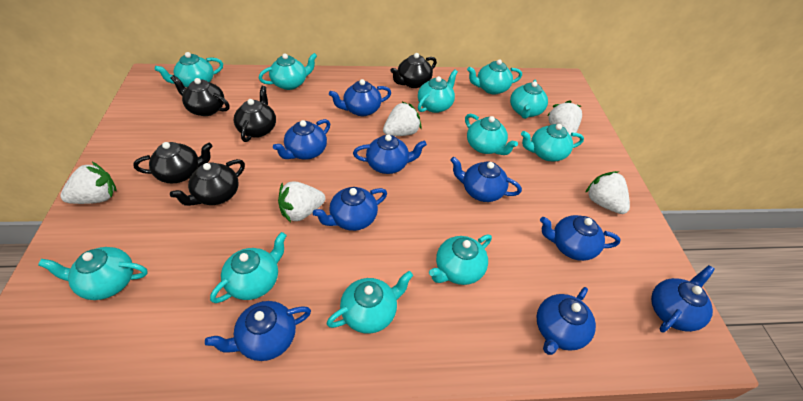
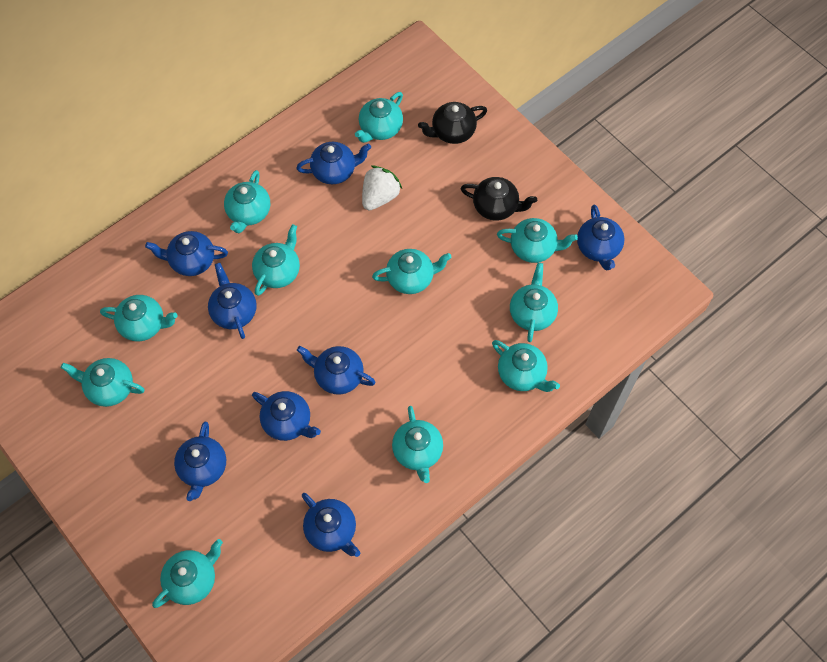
black teapot: [133,142,212,183] [170,75,230,116] [170,159,245,206] [234,86,276,142] [390,53,437,88] = 5 -> [418,102,487,144] [461,177,537,221] = 2
blue teapot: [205,301,311,361] [273,119,330,160] [313,187,387,231] [329,79,391,116] [353,134,427,174] [450,157,522,202] [536,287,596,355] [540,215,621,261] [651,265,715,333] = 9 -> [145,231,228,276] [174,422,226,501] [208,263,257,339] [252,391,321,441] [296,142,371,184] [297,346,376,395] [302,493,360,557] [577,205,625,270] = 8
white strawberry: [60,162,116,204] [278,181,325,223] [383,102,422,136] [547,100,582,138] [585,171,630,214] = 5 -> [362,165,402,211] = 1

